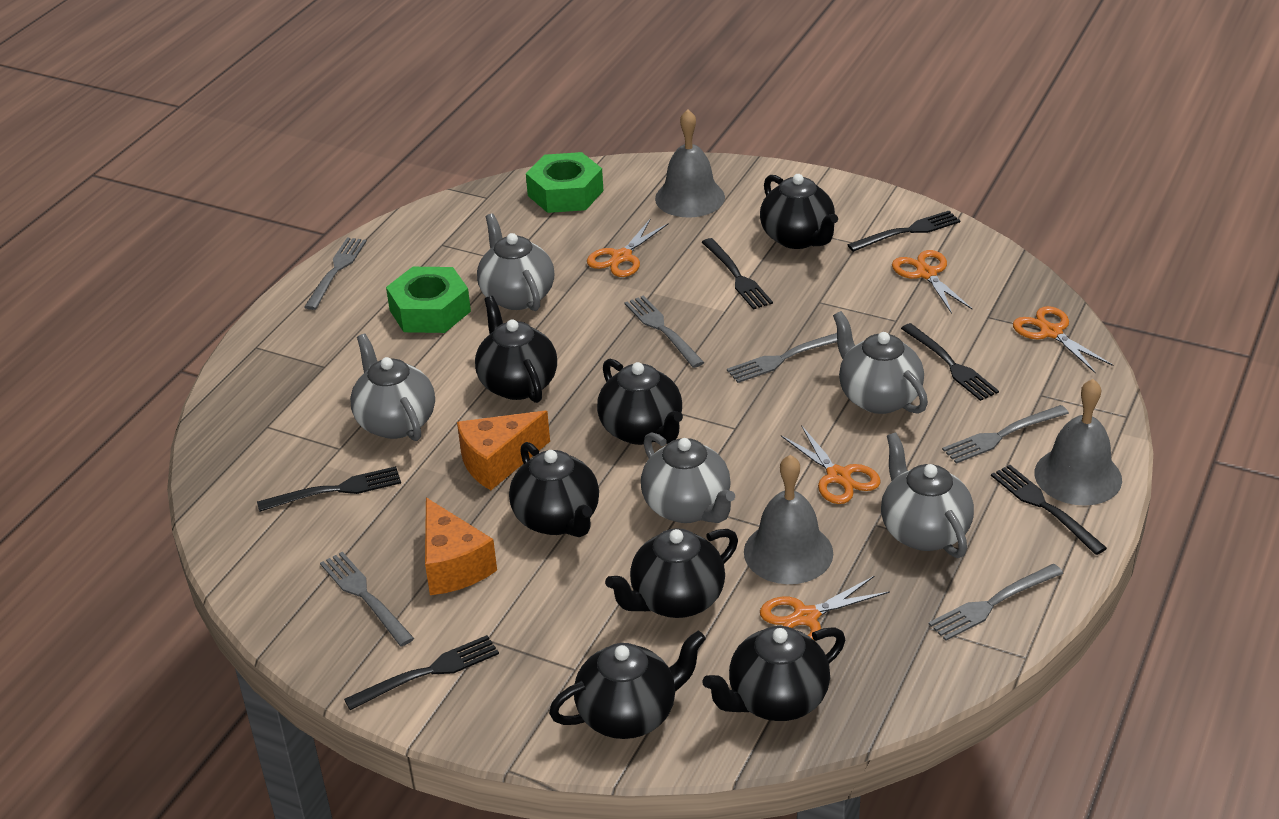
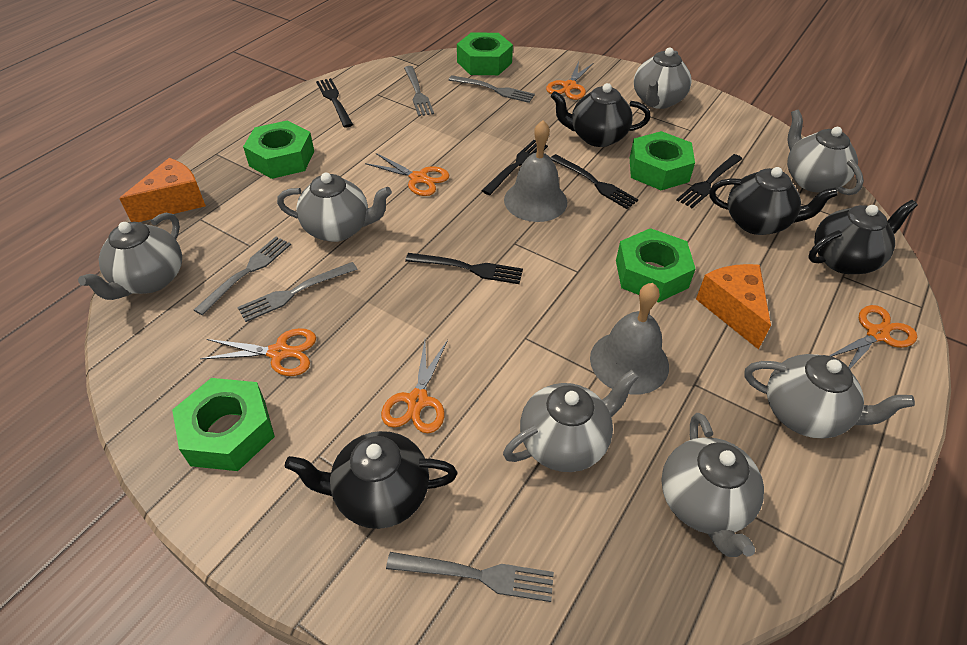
black fork: [257,466,401,512] [344,635,499,710] [702,238,773,310] [847,211,960,252] [901,323,999,401] [991,465,1107,555] = 6 -> [316,78,353,128] [405,253,523,284] [482,140,548,195] [551,154,638,209] [677,154,742,208] = 5
black teapot: [475,296,557,403] [509,442,599,537] [549,631,706,739] [597,359,683,445] [605,528,738,618] [702,626,845,721] [760,174,838,249] = 7 -> [285,431,457,529] [551,83,651,147] [709,167,838,235] [808,200,918,274] = 4
green nut: [386,267,471,333] [526,152,603,213] = 2 -> [172,378,275,471] [243,120,314,179] [457,32,513,75] [616,228,696,303] [630,131,695,190] = 5
grey bell: [655,109,725,218] [744,455,833,584] [1034,379,1122,506] = 3 -> [504,120,567,222] [590,283,669,395] = 2
grey fork: [304,237,367,310] [320,552,414,647] [624,295,705,368] [727,333,837,383] [929,564,1063,641] [942,405,1069,464] = 6 -> [194,237,291,316] [237,262,358,322] [386,552,554,602] [404,66,434,116] [449,75,535,103] = 5
grey teapot: [350,334,435,441] [477,213,554,311] [641,432,735,523] [833,311,928,414] [881,432,974,558] = 5 -> [78,213,182,300] [277,173,392,242] [503,370,639,472] [634,47,692,109] [661,413,764,557] [744,354,915,438] [787,109,864,195] = 7

